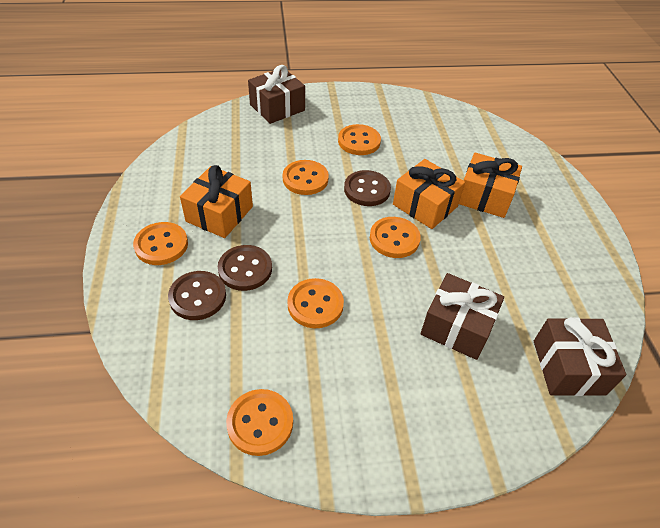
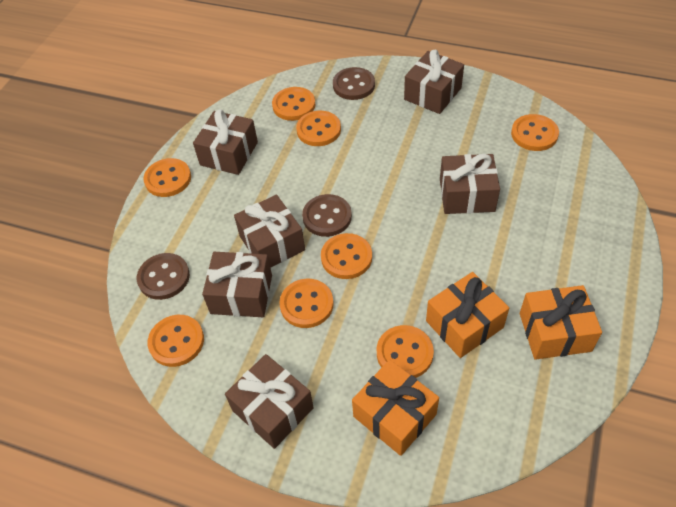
brown gift: [248,65,305,124] [421,273,504,360] [534,317,626,396] = 3 -> [193,109,258,175] [202,252,272,317] [225,354,314,449] [234,194,305,268] [404,50,464,114] [440,154,500,214] = 6
orange button: [133,222,188,265] [226,389,293,456] [283,160,329,195] [287,278,344,328] [338,124,381,155] [370,217,421,258] = 6 -> [143,158,191,197] [148,315,204,367] [272,87,315,121] [279,279,334,328] [296,111,341,146] [321,233,372,279] [377,325,434,378] [511,114,559,151] = 8

